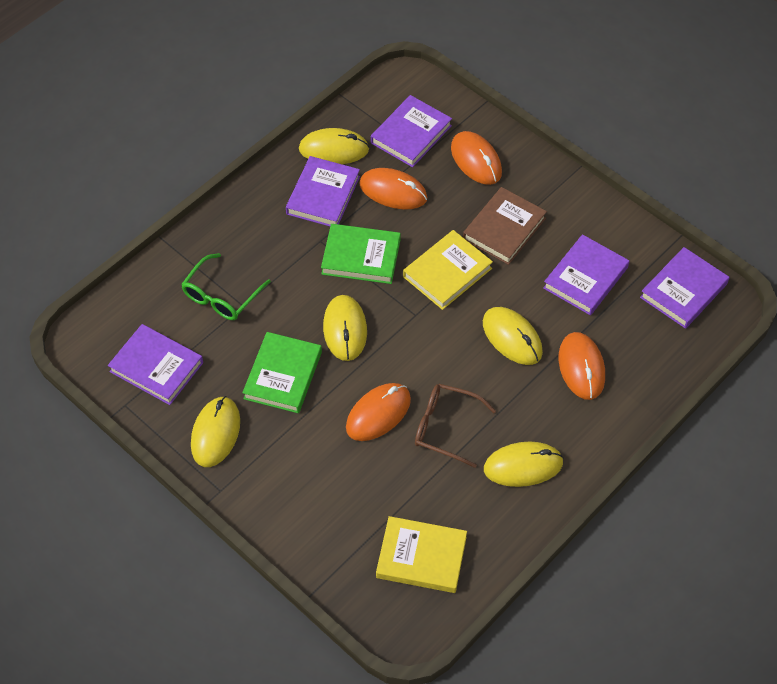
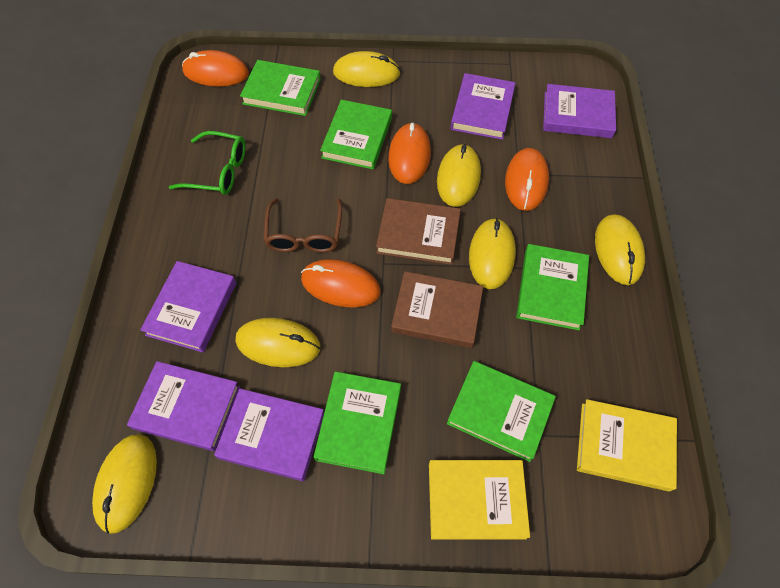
brown book: [463,187,547,265] = 1 -> [376,198,461,265] [391,271,483,348] = 2
green book: [242,332,322,413] [321,224,400,284] = 2 -> [240,60,321,116] [314,372,401,474] [320,100,392,169] [447,361,556,462] [516,244,589,330] = 5
yellow mouse: [191,396,240,467] [299,128,369,164] [323,295,367,361] [483,307,543,365] [484,441,564,487] = 5 -> [92,434,157,534] [236,318,320,367] [333,51,401,87] [437,144,481,207] [469,218,516,289] [595,214,645,285] = 6

